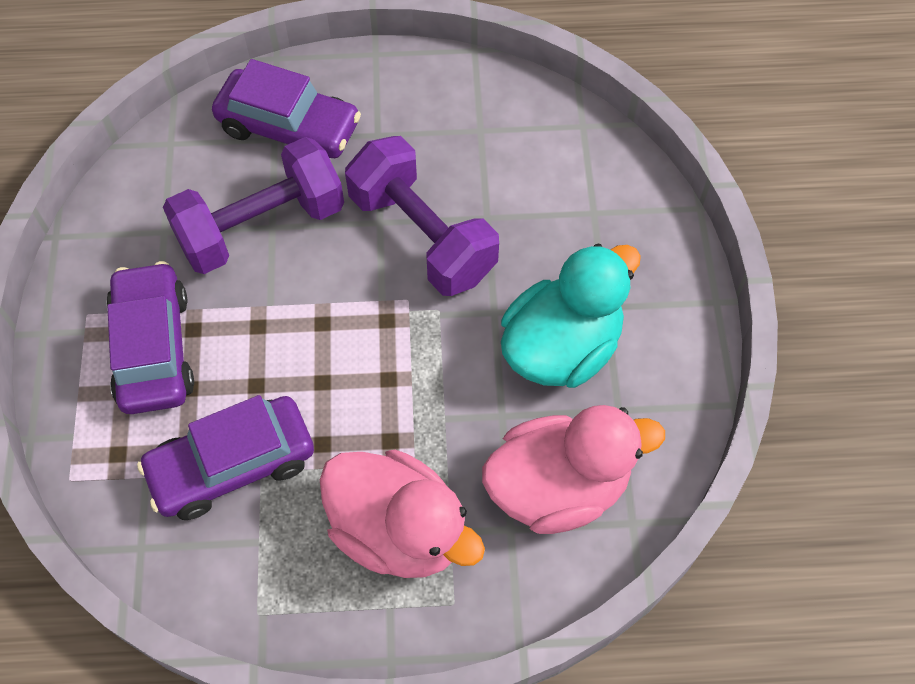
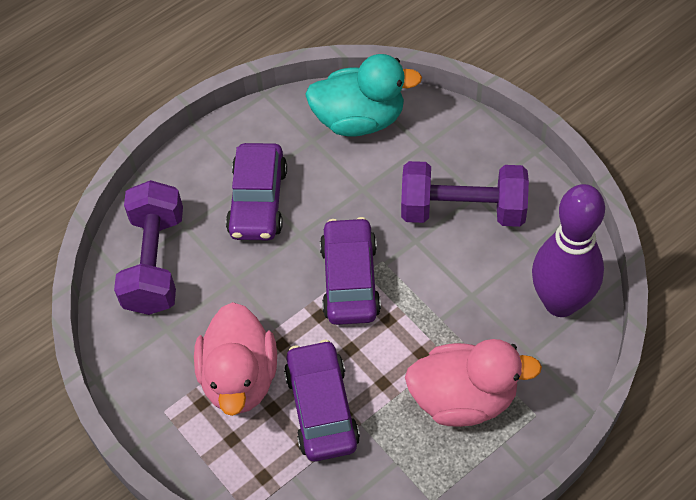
purple bowling pin: none = 0 -> [532,184,605,317] = 1

